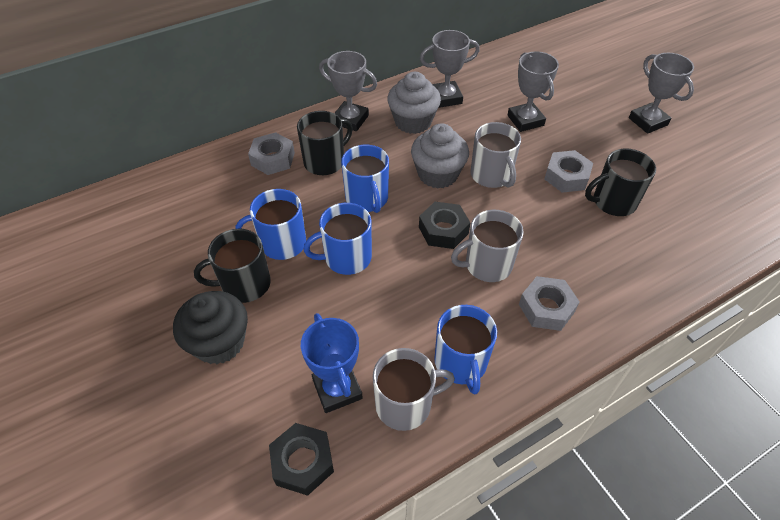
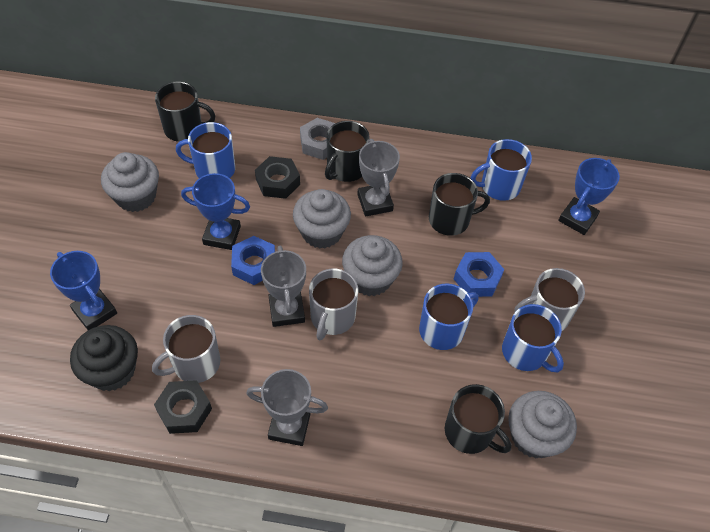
black mug: [194,229,271,303] [297,111,353,175] [585,148,656,216] = 3 -> [155,81,215,142] [325,121,370,182] [429,173,490,236] [445,384,511,454] = 4
blue nut: none = 0 -> [231,236,275,285] [454,252,504,297] = 2
blue trophy: [301,313,363,413] = 1 -> [50,251,117,330] [181,173,250,250] [558,158,620,235] = 3
grey cupcake: [387,72,441,134] [411,123,469,188] = 2 -> [101,152,159,212] [293,189,351,249] [342,235,403,296] [508,391,577,459] = 4
grey nut: [248,132,295,175] [519,276,580,331] [544,150,593,193] = 3 -> [300,118,336,160] = 1
grey trophy: [319,51,377,131] [420,30,480,108] [507,52,559,132] [629,53,694,134] = 4 -> [246,369,328,446] [261,246,306,327] [357,139,400,217] = 3

